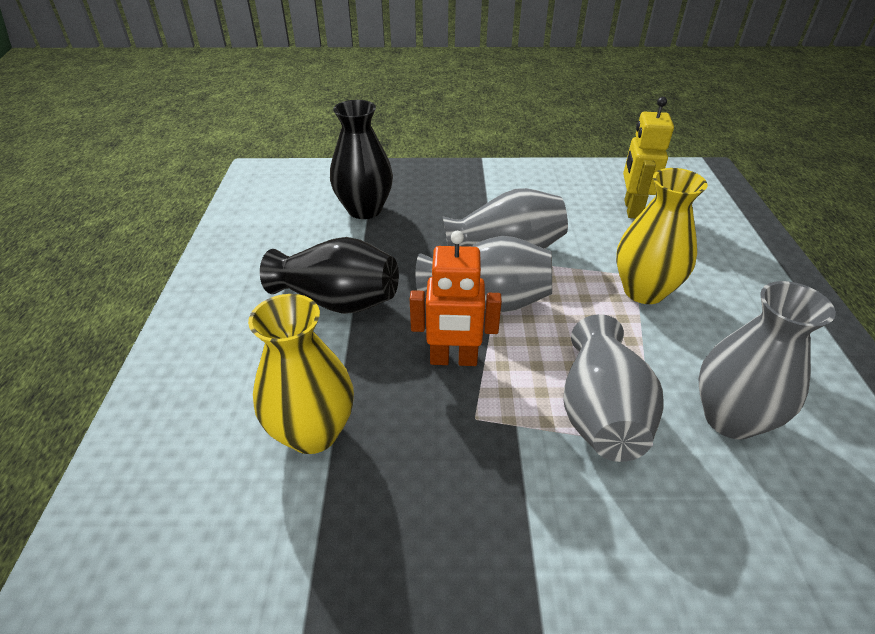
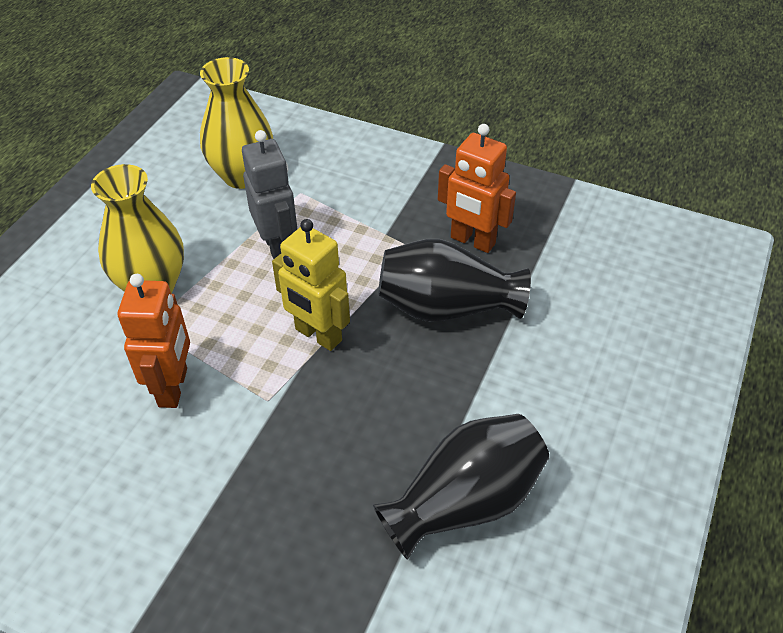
grey robot: none = 0 -> [242,130,297,259] = 1
grey vase: [416,236,552,312] [442,188,568,249] [563,314,664,462] [699,281,836,440] = 4 -> none = 0
orange robot: [410,231,502,366] = 1 -> [118,274,190,408] [438,124,516,253] = 2

